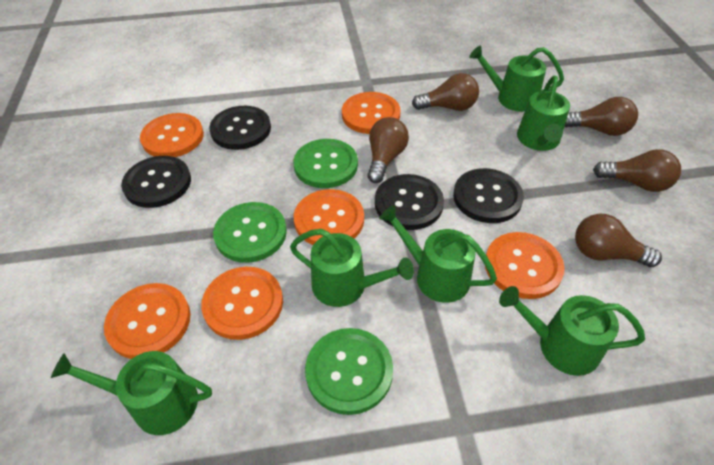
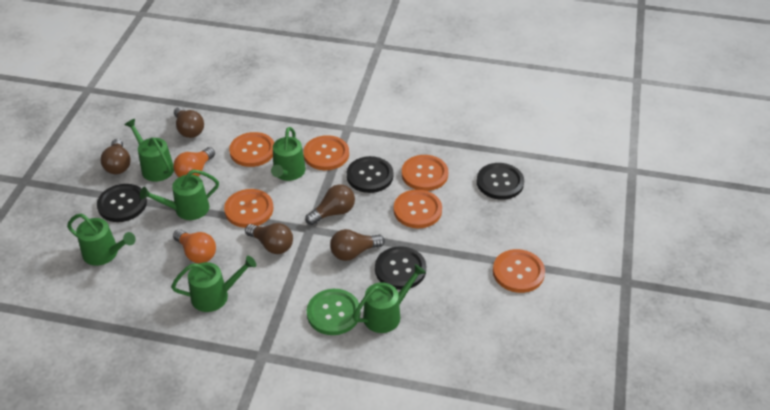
green button: [213,202,287,263] [293,139,358,188] [305,328,393,415] = 3 -> [307,289,361,335] = 1
orange light bulb: none = 0 -> [173,147,215,177] [173,229,216,263] = 2

